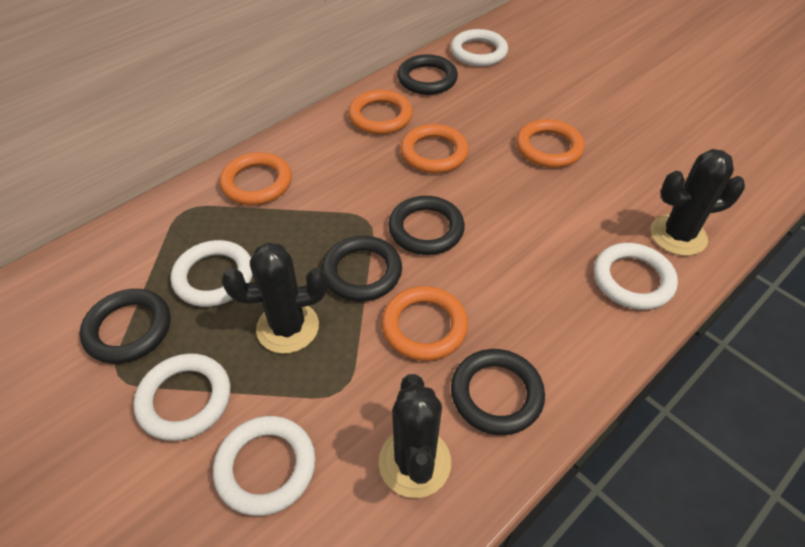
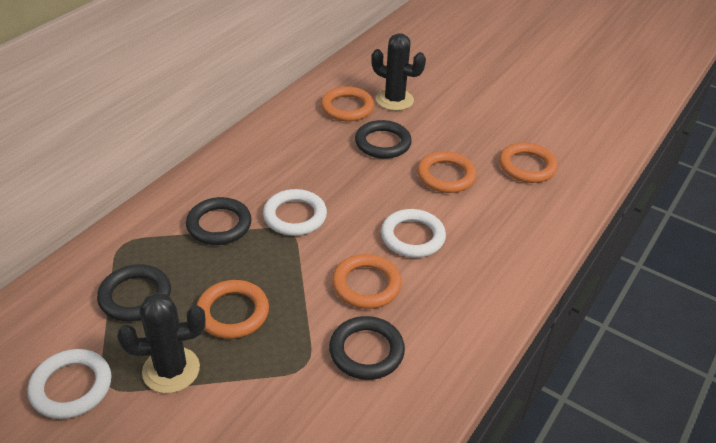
black cactus: [222,242,327,354] [379,374,451,498] [651,149,745,256] = 3 -> [117,293,206,393] [371,33,426,111] = 2
black ring: [80,289,171,364] [321,236,402,302] [388,196,465,255] [398,54,458,95] [451,349,545,435] = 5 -> [97,264,171,321] [186,197,252,245] [329,316,405,380] [355,120,412,159] = 4
white ring: [133,353,231,441] [171,240,253,307] [213,416,316,516] [451,29,508,66] [594,243,678,310] = 5 -> [27,349,112,419] [263,189,327,236] [381,209,446,258] = 3

